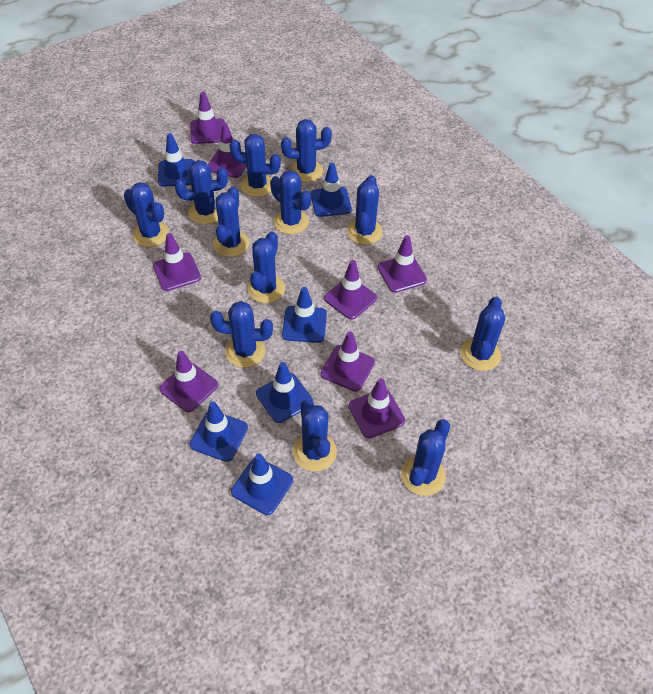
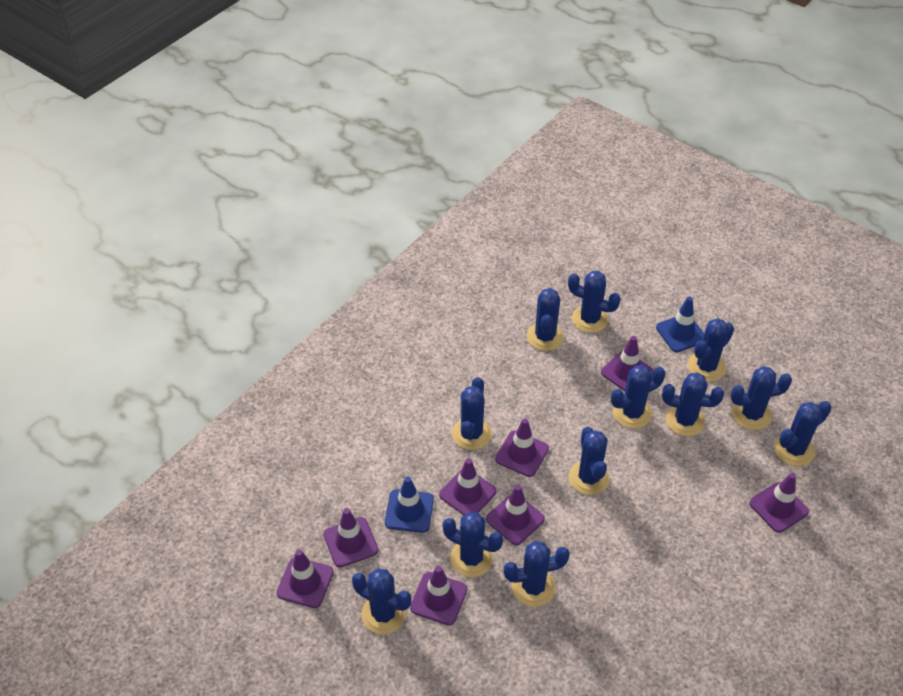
blue traffic cone: [158,133,195,187] [190,401,248,462] [231,453,293,515] [256,362,313,423] [282,287,327,343] [311,163,352,217] = 6 -> [385,477,434,533] [656,297,704,352] = 2

